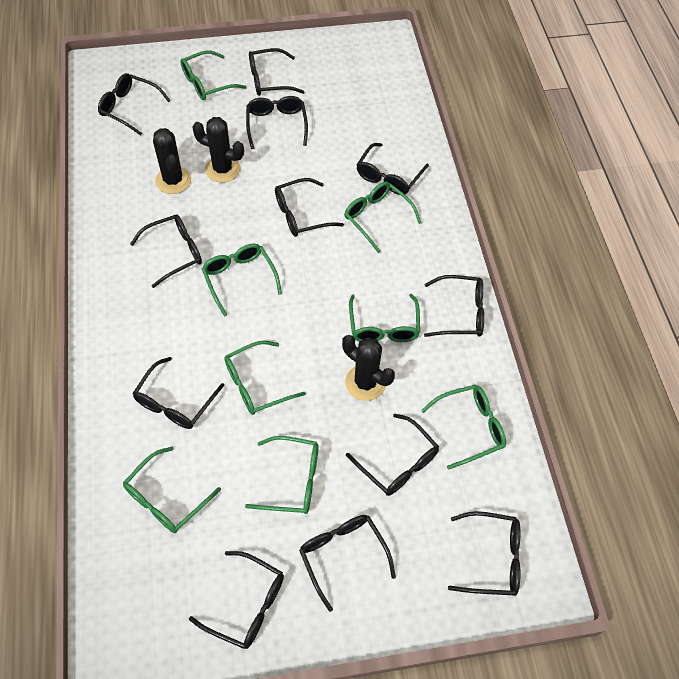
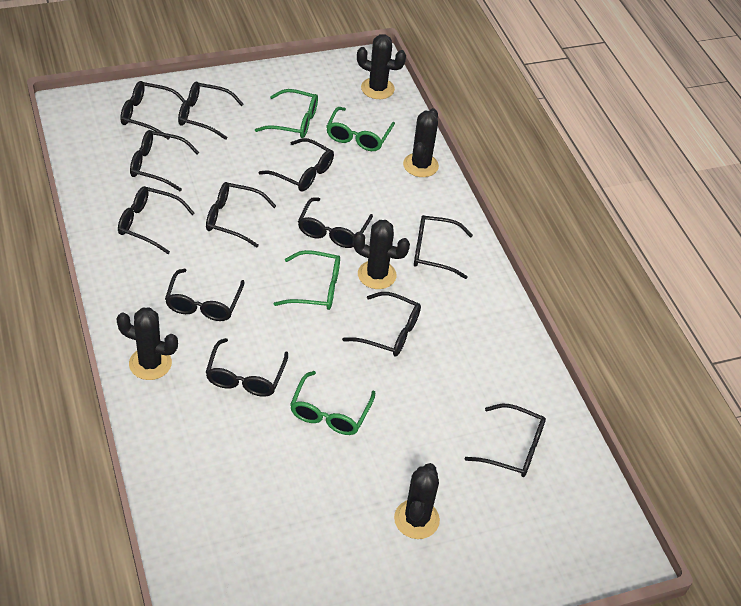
black cactus: [153,128,191,194] [192,117,244,183] [342,335,395,401] = 3 -> [116,307,178,380] [353,220,410,289] [357,34,406,99] [394,463,440,539] [403,108,439,177] = 5
green glasses: [123,447,221,533] [180,50,246,100] [202,244,282,317] [224,341,306,415] [245,436,319,514] [344,181,422,253] [349,294,420,342] [421,385,506,470] = 8 -> [255,89,318,138] [274,250,340,310] [290,371,375,435] [326,107,395,151] = 4

